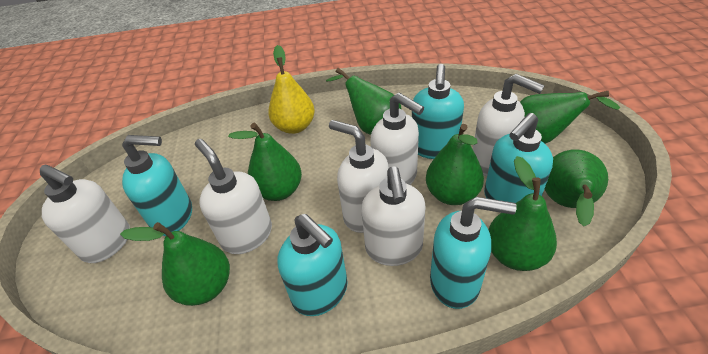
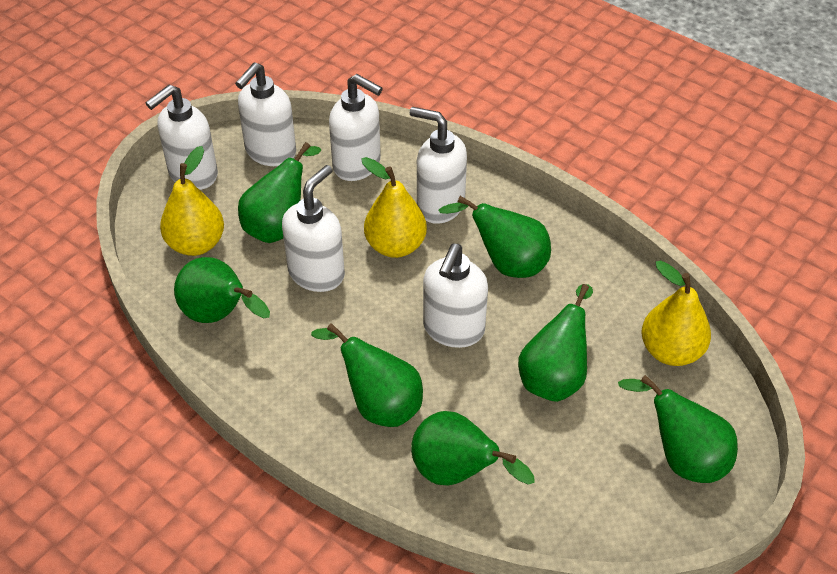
turquoise soap dispenser: [122,135,192,236] [278,214,348,316] [412,64,464,159] [430,197,517,309] [484,113,553,203] = 5 -> none = 0
yellow pear: [268,45,315,134] = 1 -> [160,146,224,256] [361,157,427,258] [641,261,711,366] = 3

